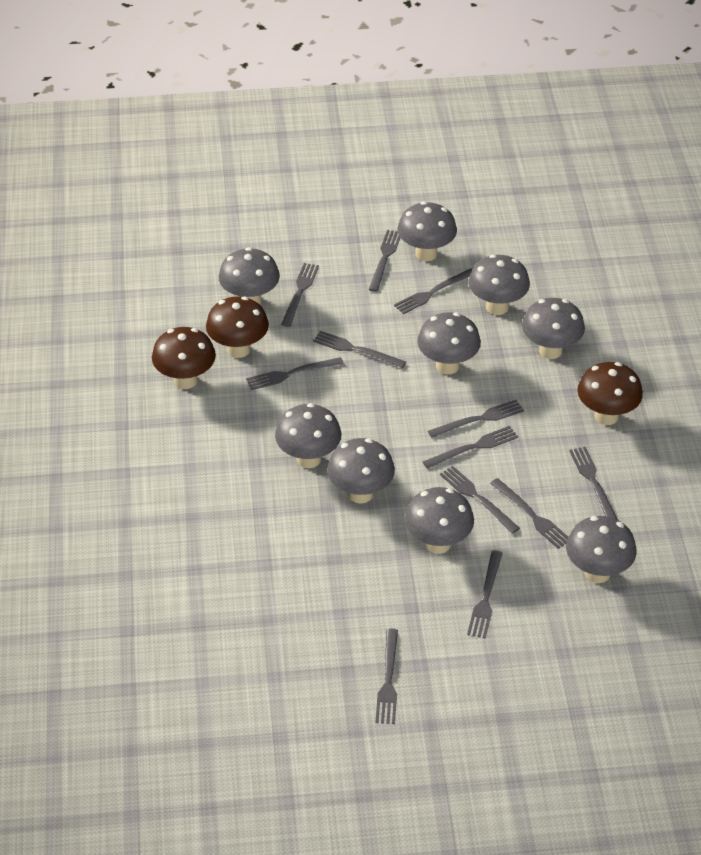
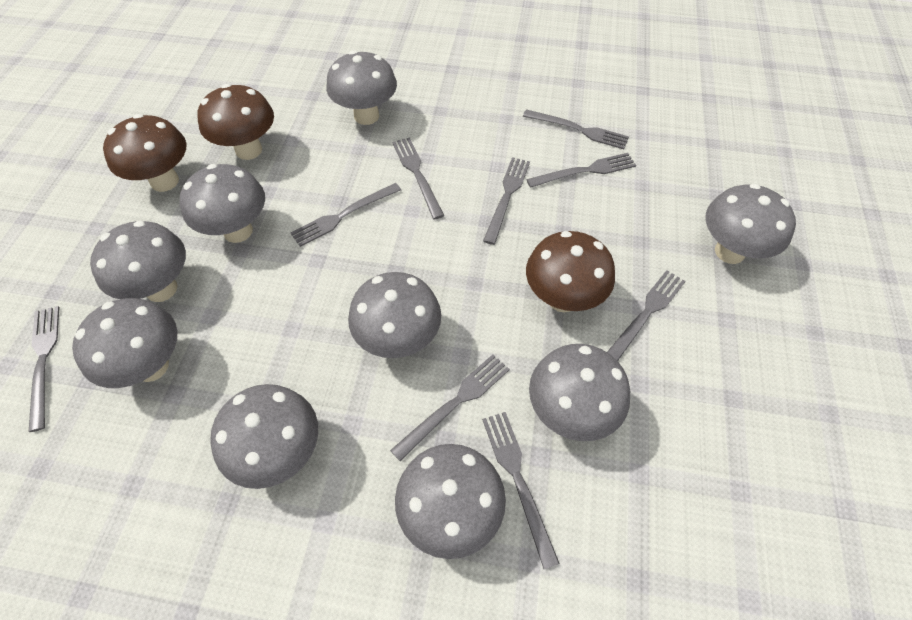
grey fork: [246,357,344,390] [281,263,319,327] [313,331,406,368] [368,230,400,292] [375,629,398,724] [394,269,472,314] [423,426,518,469] [428,400,524,438] [440,466,520,534] [467,550,503,639] [490,478,568,549] [569,447,618,520] = 12 -> [29,306,59,432] [291,183,401,247] [390,354,510,462] [392,138,445,219] [482,412,560,569] [483,157,530,245] [523,109,629,149] [527,153,636,188] [607,270,686,361] = 9

